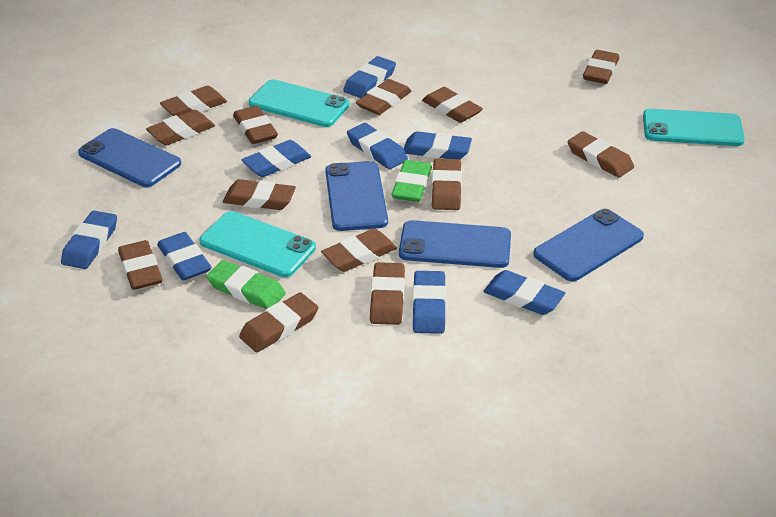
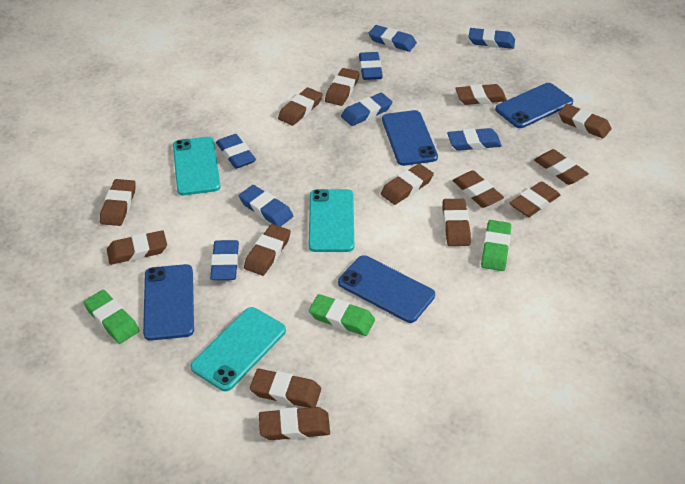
brown eraser: [118,240,162,290] [146,110,215,145] [160,86,227,116] [223,179,296,210] [233,106,278,144] [239,292,318,352] [321,228,397,272] [356,79,411,115] [370,262,405,325] [422,87,483,123] [432,159,462,210] [567,131,634,178] [583,50,619,84] = 13 -> [100,179,136,226] [107,230,167,265] [244,224,291,276] [250,369,321,408] [259,407,330,440] [278,87,322,126] [325,68,360,106] [381,163,434,205] [443,199,471,246] [452,170,504,208] [455,84,507,105] [510,181,560,217] [534,149,589,185] [558,104,612,139] = 14
green eraser: [206,260,286,309] [391,160,432,202] = 2 -> [83,290,139,344] [309,294,375,336] [481,220,511,271] = 3

